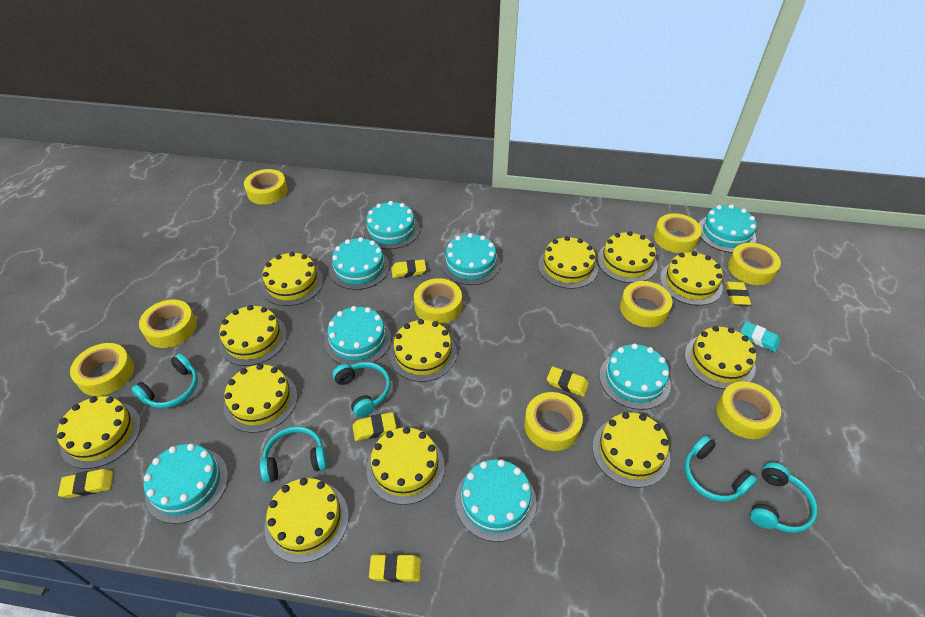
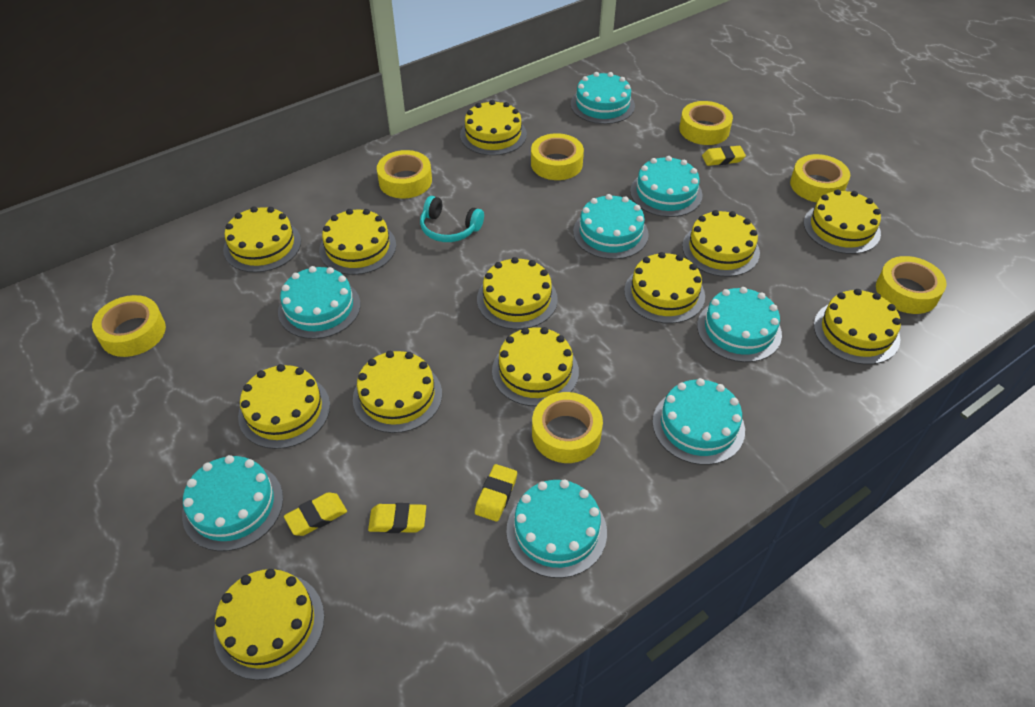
turquoise eraser: [740,321,780,352] = 1 -> none = 0
turquoise headphones: [132,354,198,408] [260,426,327,483] [332,362,391,418] [684,436,757,502] [750,462,818,533] = 5 -> [420,196,484,242] = 1
yellow eraser: [58,469,113,498] [353,412,396,441] [369,554,421,582] [391,259,426,278] [547,366,589,397] [725,281,751,305] = 6 -> [284,492,347,536] [368,503,426,533] [475,464,517,522] [702,146,746,166] = 4
yellow tape: [70,343,134,396] [139,300,197,348] [244,169,288,205] [414,278,462,325] [524,392,583,451] [620,281,672,327] [654,213,702,253] [717,381,781,439] [728,243,781,285] = 9 -> [92,295,166,357] [377,150,432,198] [531,133,584,180] [532,392,603,463] [679,101,733,145] [790,154,850,202] [876,256,947,314] = 7

